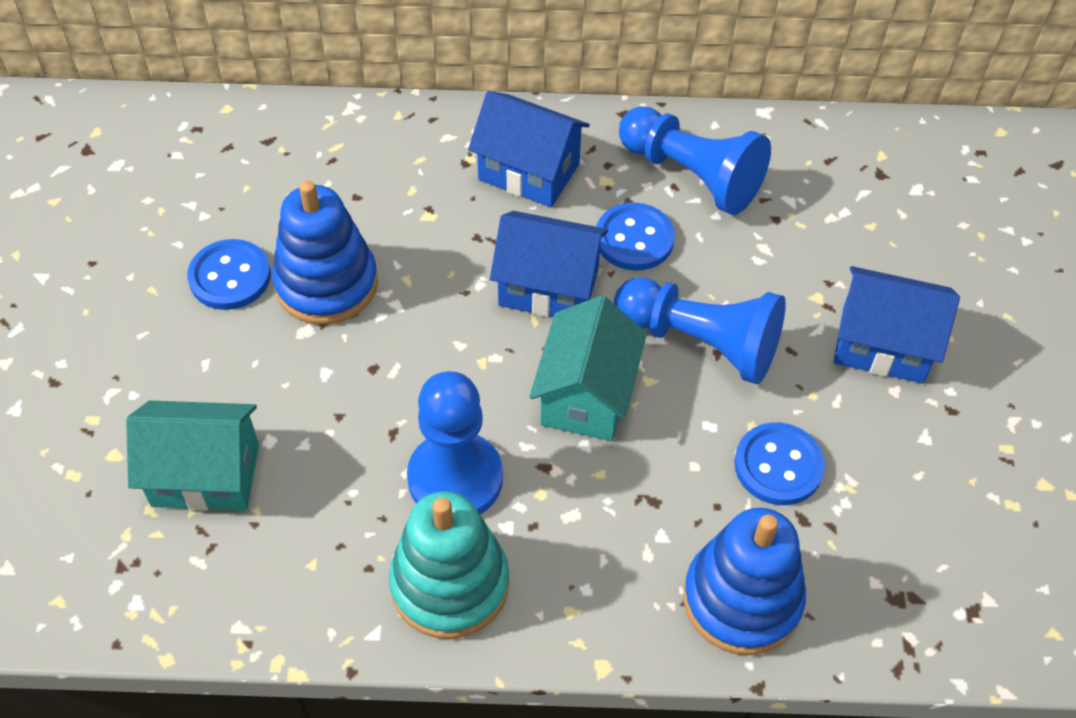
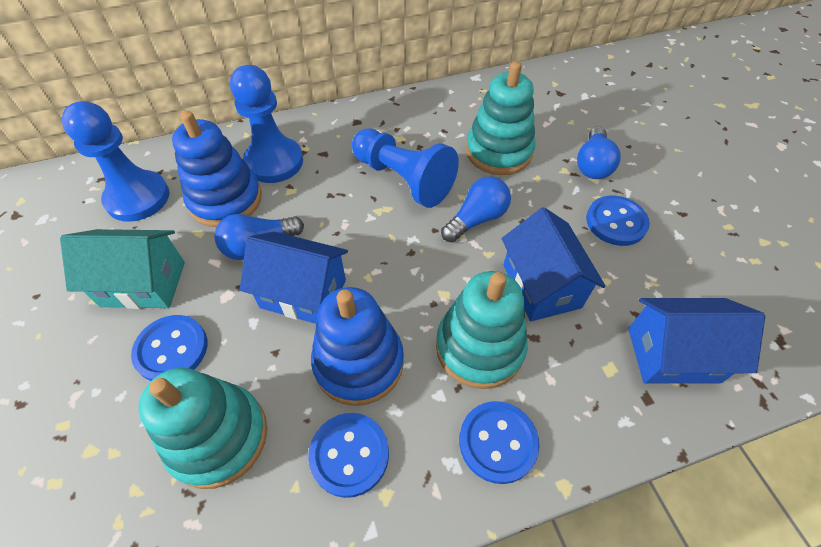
blue button: [187,239,271,310] [596,203,675,271] [734,422,825,505] = 3 -> [131,315,208,381] [308,413,389,498] [459,401,539,484] [586,195,650,246] = 4
blue light bulb: none = 0 -> [214,214,304,260] [441,176,511,242] [577,127,620,179] = 3
turquoise house: [126,400,259,511] [529,295,647,441] = 2 -> [60,229,185,309] = 1
turquoise stacking toy: [389,491,509,639] = 1 -> [139,368,267,489] [436,271,528,389] [466,61,536,175] = 3

